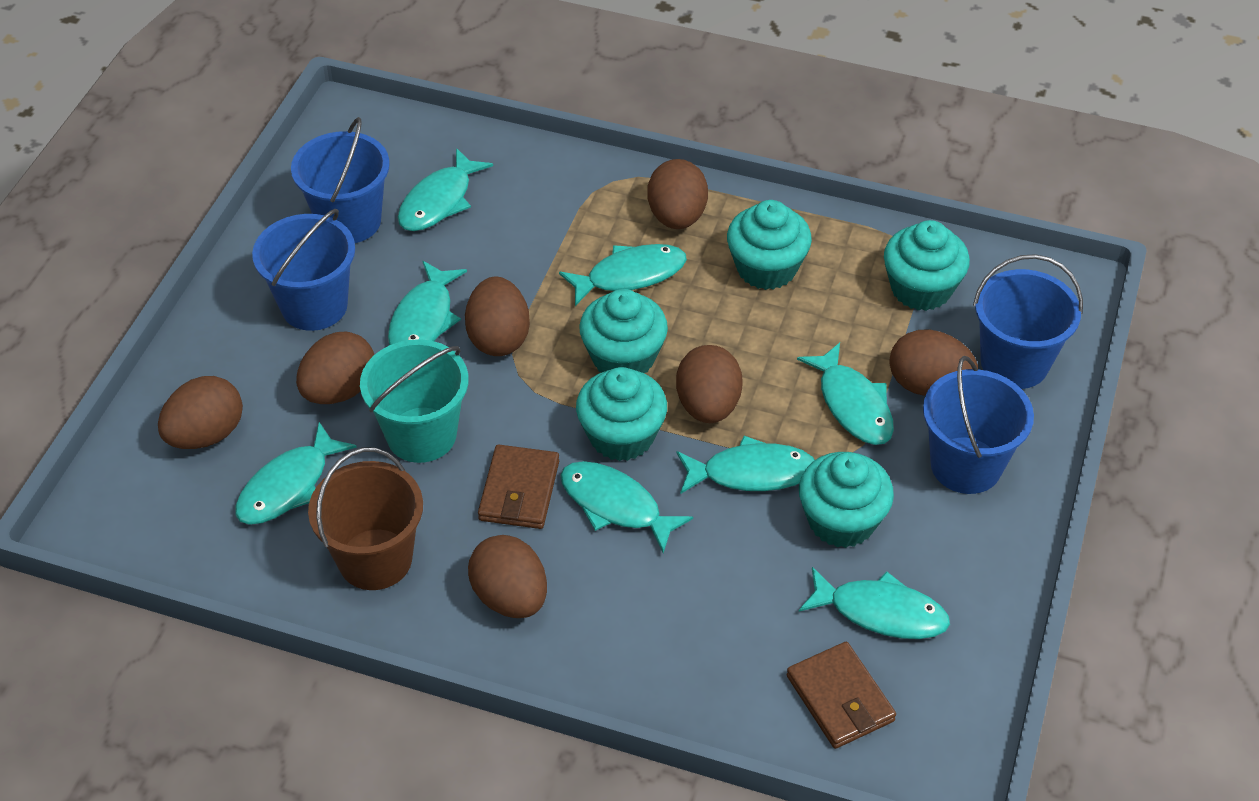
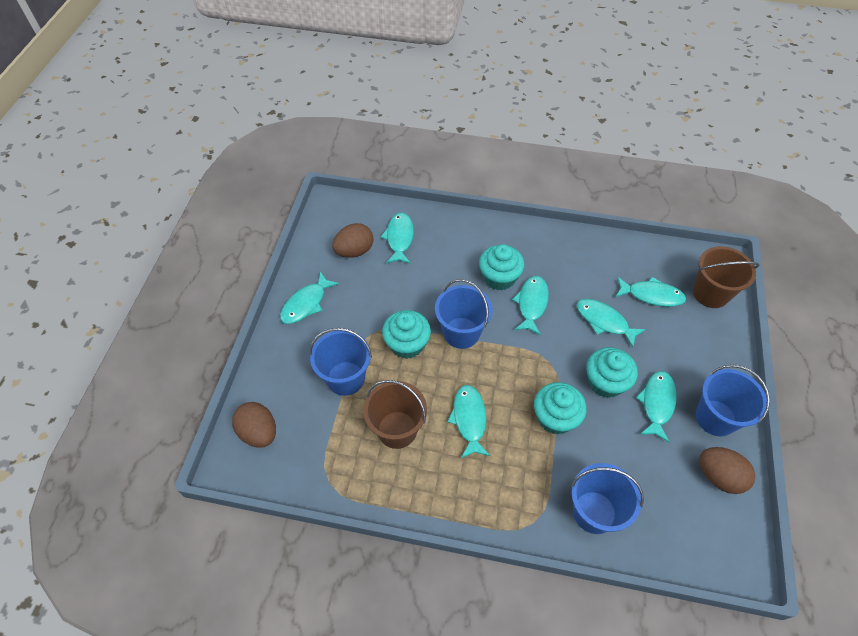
brown bucket: [308,448,423,590] = 1 -> [363,380,427,449] [693,246,760,308] = 2
brown egg: [158,376,243,449] [296,332,374,404] [465,277,530,356] [468,535,547,618] [648,159,708,229] [676,345,743,423] [889,329,978,396] = 7 -> [232,402,276,448] [332,223,373,258] [700,447,755,494] = 3
brown wallet: [478,444,559,529] [787,642,896,749] = 2 -> none = 0
turquoise bucket: [360,339,469,463] = 1 -> none = 0
turquoise cupcake: [576,367,667,461] [579,289,668,373] [727,200,812,290] [799,452,894,548] [884,220,970,311] = 5 -> [382,310,431,359] [479,244,524,291] [534,382,586,434] [586,347,638,398] = 4
turquoise fish: [235,422,357,524] [388,261,467,345] [398,148,493,231] [559,244,687,306] [560,461,693,553] [677,436,815,494] [797,342,894,445] [799,567,950,639] = 8 -> [280,271,339,324] [381,212,414,264] [447,385,490,458] [512,276,549,335] [576,299,646,347] [615,277,686,307] [636,371,677,443] = 7

